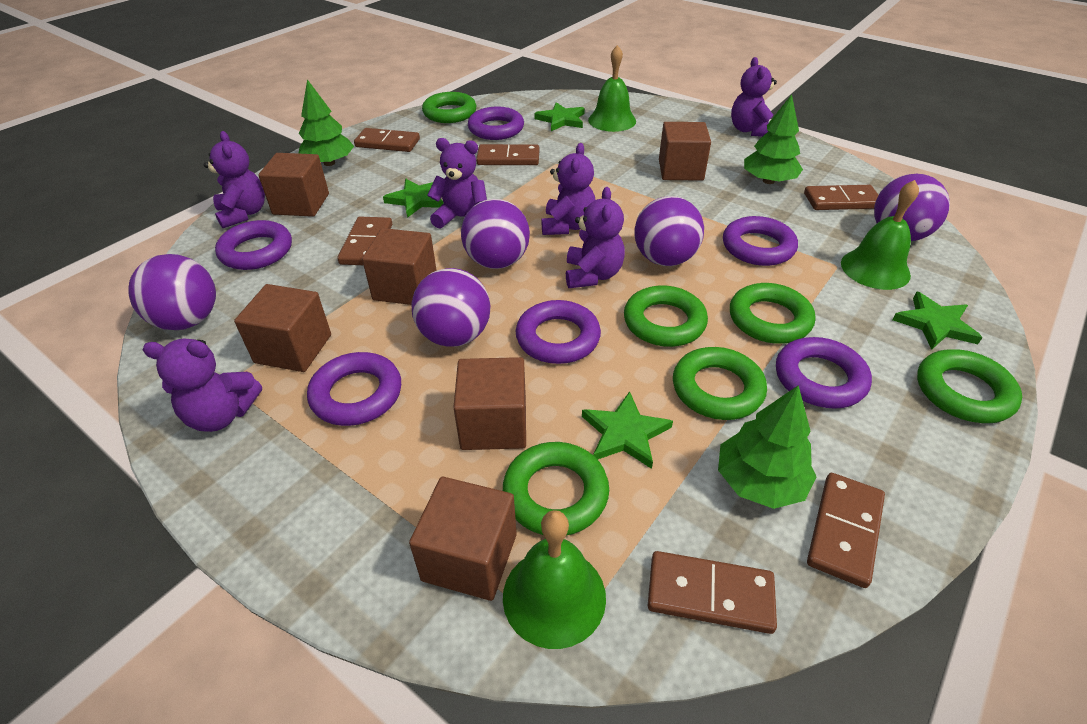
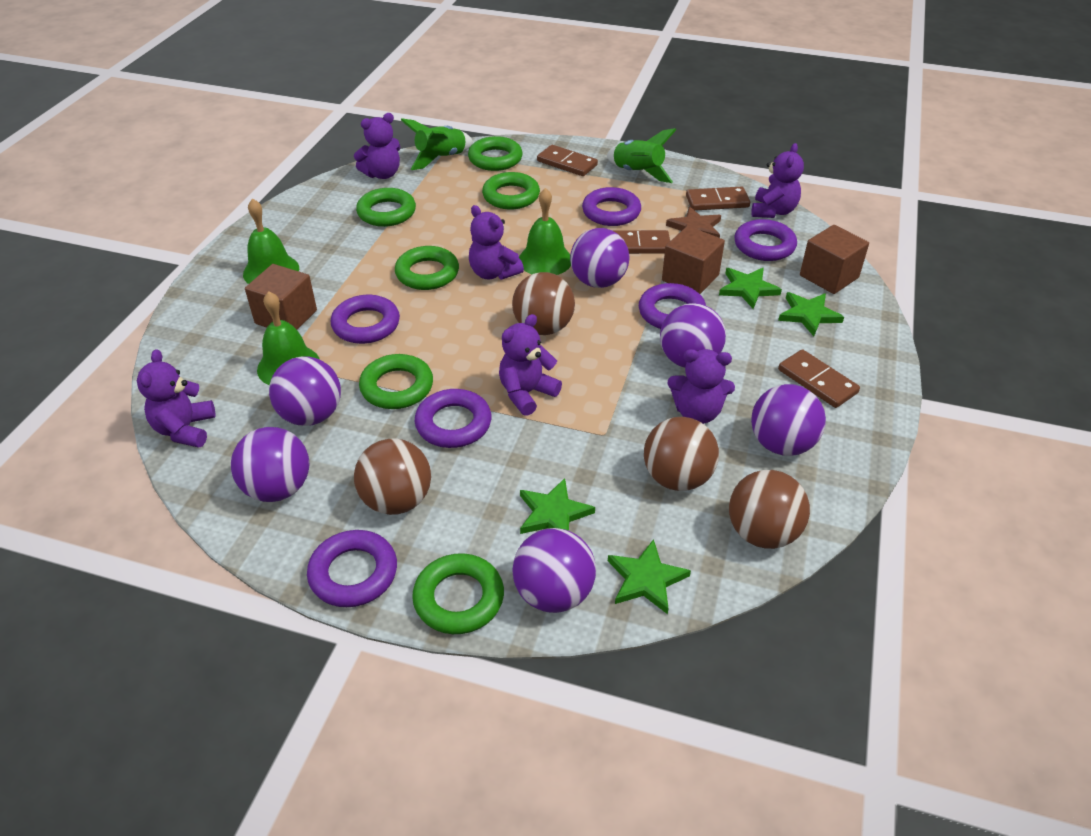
brown ball: none = 0 -> [354,439,431,515] [512,272,575,335] [644,417,719,491] [729,470,810,549] = 4
brown cube: [234,284,331,372] [258,153,329,217] [362,228,437,305] [409,477,517,601] [453,357,526,450] [659,122,711,181] = 6 -> [245,264,317,330] [662,226,725,294] [800,225,869,294] = 3
brown domino: [337,217,392,265] [354,128,420,152] [476,144,539,165] [648,551,777,634] [804,185,878,210] [807,473,885,588] = 6 -> [537,145,598,176] [612,230,670,254] [686,187,750,211] [778,349,860,408] = 4
brown star: none = 0 -> [666,207,721,238] = 1
green rocket: none = 0 -> [401,118,473,170] [607,128,677,183] = 2
green tree: [298,79,354,166] [718,385,816,509] [744,94,803,184] = 3 -> none = 0
purple ball: [128,254,216,330] [411,268,491,347] [461,199,530,269] [634,196,704,266] [874,174,950,241] = 5 -> [231,427,309,502] [269,356,341,426] [512,528,596,613] [570,228,629,288] [660,303,726,368] [751,384,826,456] = 6

